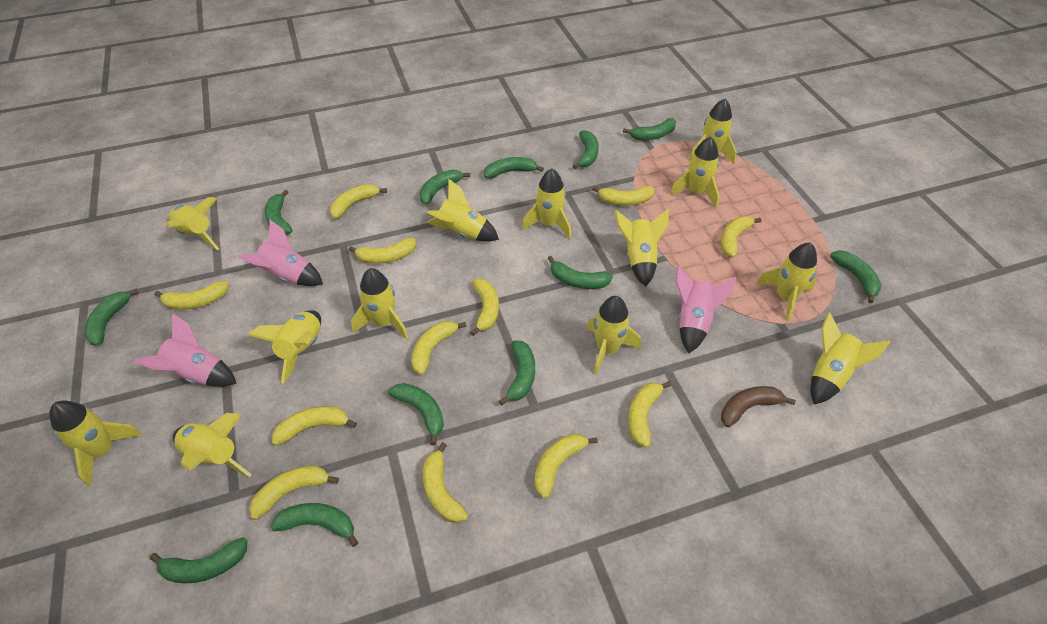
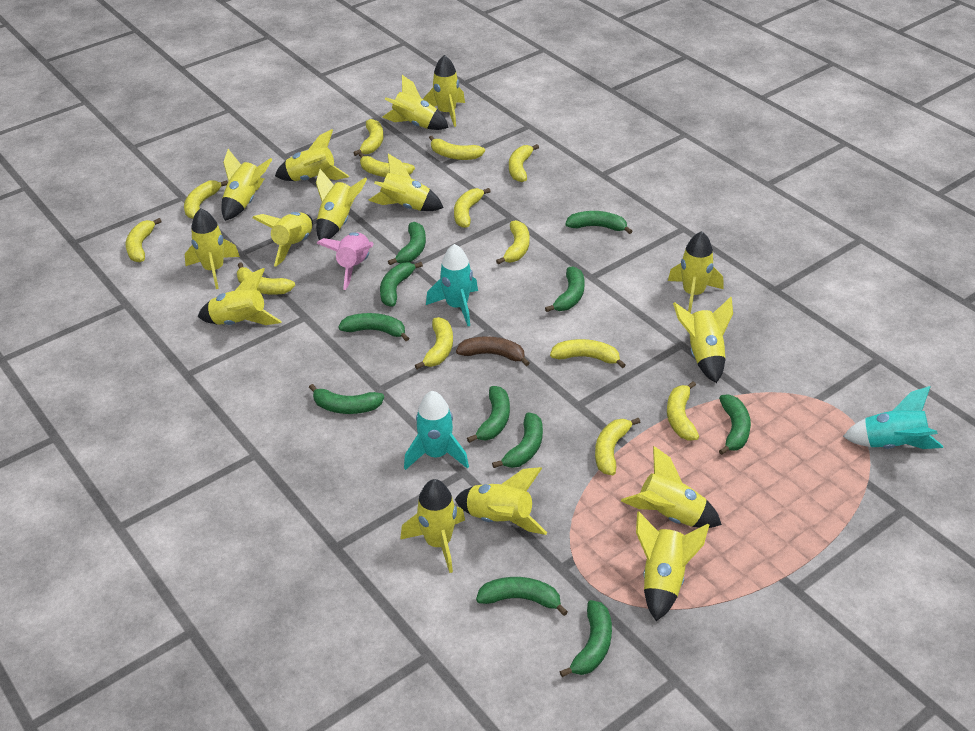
green banana: [84,289,139,346] [150,537,248,583] [265,189,292,235] [270,503,358,547] [388,383,444,445] [419,169,470,204] [484,157,544,179] [499,340,535,405] [548,256,613,289] [573,130,599,169] [623,118,676,140] [830,250,881,303] = 12 -> [309,384,384,414] [339,313,409,341] [380,262,423,307] [388,222,426,265] [467,386,510,443] [476,577,568,616] [492,412,543,468] [545,266,585,312] [559,600,612,677] [565,211,632,234] [719,394,751,455] = 11
pink rocket: [133,313,237,387] [238,220,323,286] [675,265,736,353] = 3 -> [317,232,373,290] = 1
turquoise rocket: none = 0 -> [404,391,469,470] [426,244,478,326] [843,386,943,449] = 3
yellow banana: [155,281,229,310] [249,466,339,520] [272,406,357,446] [330,184,387,219] [349,238,416,264] [411,321,466,375] [423,442,468,523] [470,278,499,336] [534,434,598,499] [592,186,655,205] [628,381,671,448] [721,216,761,258] = 12 -> [126,218,162,262] [184,180,228,219] [237,262,295,295] [353,119,384,156] [359,153,415,177] [415,317,453,369] [429,136,485,160] [454,188,491,228] [496,220,530,264] [509,144,539,182] [550,339,626,368] [595,418,640,475] [667,381,699,441] = 13
yellow rocket: [49,400,142,486] [166,197,219,250] [173,413,252,477] [248,310,321,384] [351,268,408,339] [427,179,499,242] [522,169,571,239] [586,296,641,375] [615,209,669,286] [670,137,719,208] [688,99,737,164] [757,242,817,322] [811,312,890,404] = 13 -> [185,208,240,289] [198,268,282,325] [221,149,272,221] [252,212,313,267] [275,129,349,181] [316,169,367,240] [368,154,443,211] [382,75,449,130] [400,479,465,573] [423,55,465,127] [455,467,547,535] [621,446,722,528] [636,511,709,621] [668,231,723,313] [673,297,733,383] = 15

